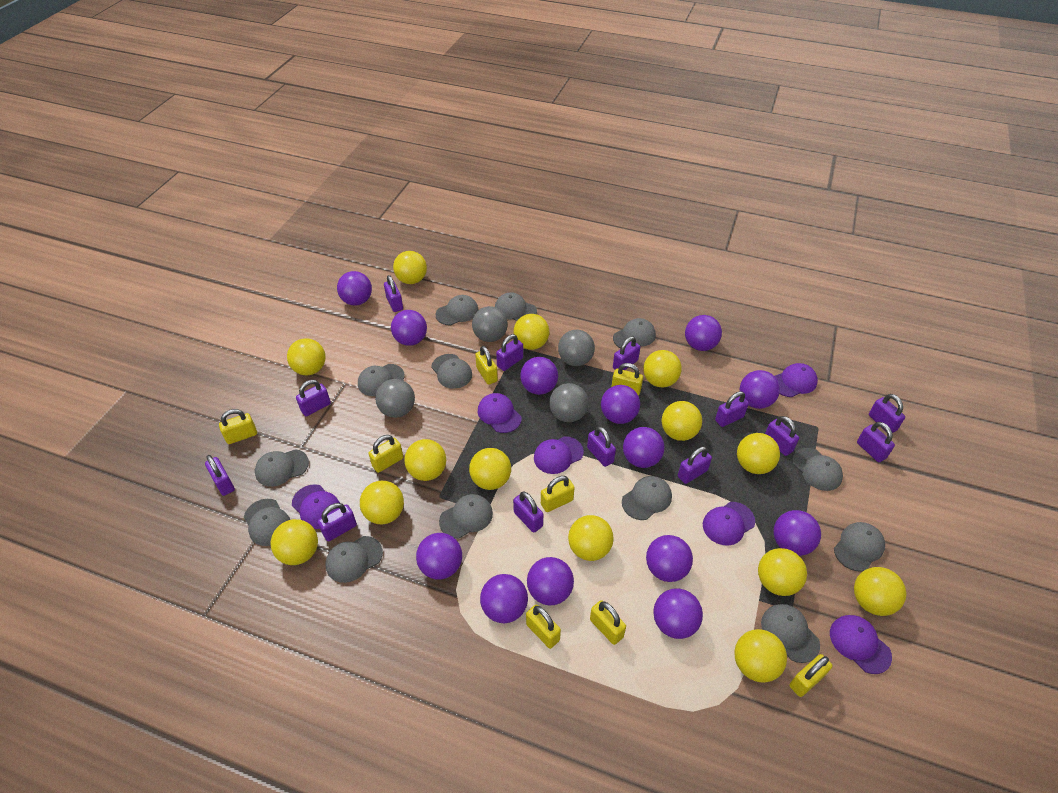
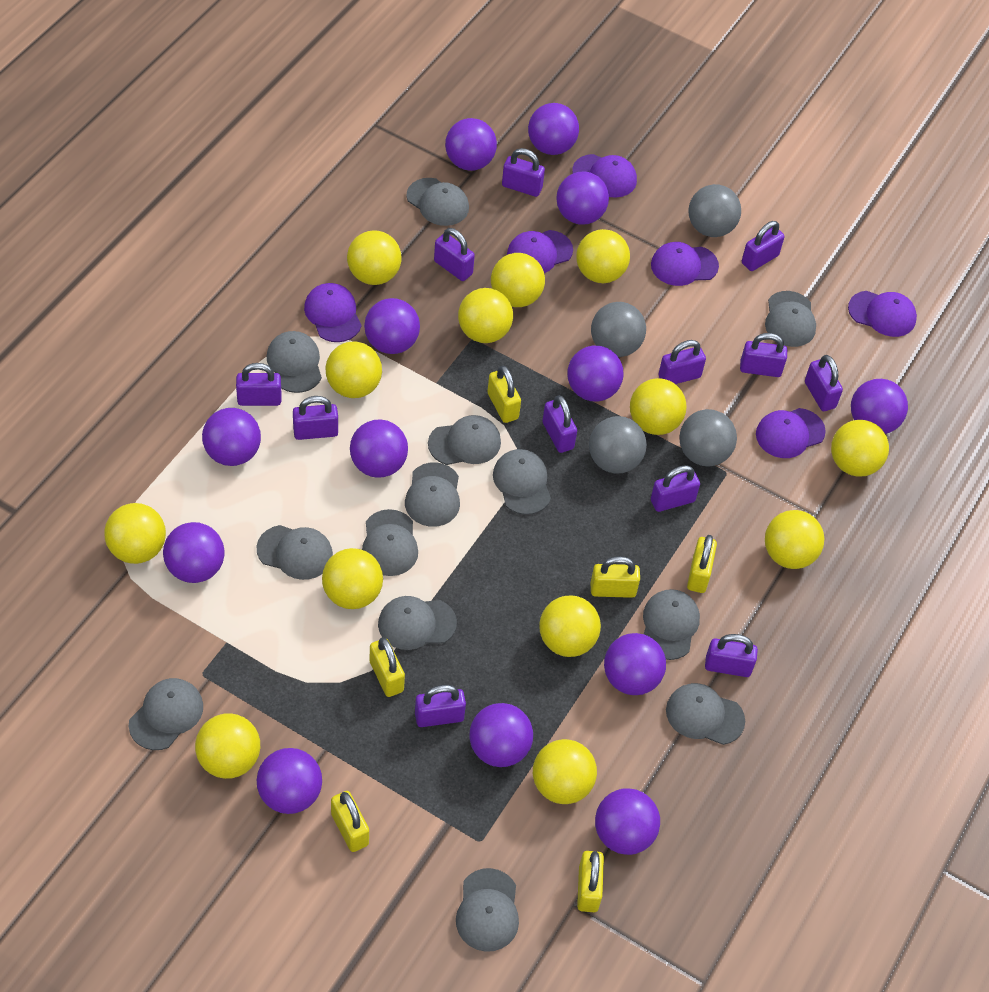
purple padlock: [205,455,235,496] [296,380,331,416] [318,503,357,541] [384,275,403,312] [496,334,523,371] [513,491,543,533] [587,426,616,467] [613,336,640,370] [678,447,712,484] [715,391,749,427] [765,416,799,456] [857,422,895,462] [869,394,905,433] = 13 -> [236,363,282,406] [293,396,338,440] [415,685,466,727] [434,228,475,281] [502,148,545,197] [542,395,577,453] [651,465,700,512] [659,340,706,384] [705,634,758,677] [740,333,787,377] [742,221,785,271] [805,355,843,411] = 12
yellow ball: [271,519,318,565] [287,338,326,375] [360,481,404,525] [393,251,427,284] [404,439,446,481] [469,448,511,490] [514,314,549,350] [568,515,613,561] [643,350,682,388] [662,401,702,441] [734,629,787,683] [737,433,780,474] [758,548,807,596] [854,567,906,616] = 14 -> [104,503,166,564] [195,713,260,779] [322,548,383,609] [325,342,382,398] [347,230,401,285] [458,288,513,343] [491,253,545,307] [533,739,597,804] [539,596,601,657] [576,229,630,283] [630,378,686,435] [765,510,824,569] [831,420,889,477] = 13
yellow padlock: [219,409,257,444] [368,435,403,473] [475,346,498,385] [526,605,561,649] [541,476,575,512] [590,600,626,645] [611,363,643,396] [789,654,832,697] = 8 -> [331,791,369,852] [369,638,405,697] [487,366,521,423] [577,851,604,912] [591,556,640,598] [687,535,717,593] = 6

